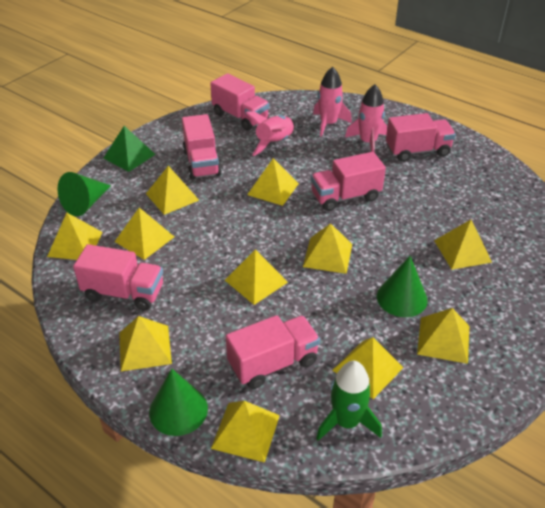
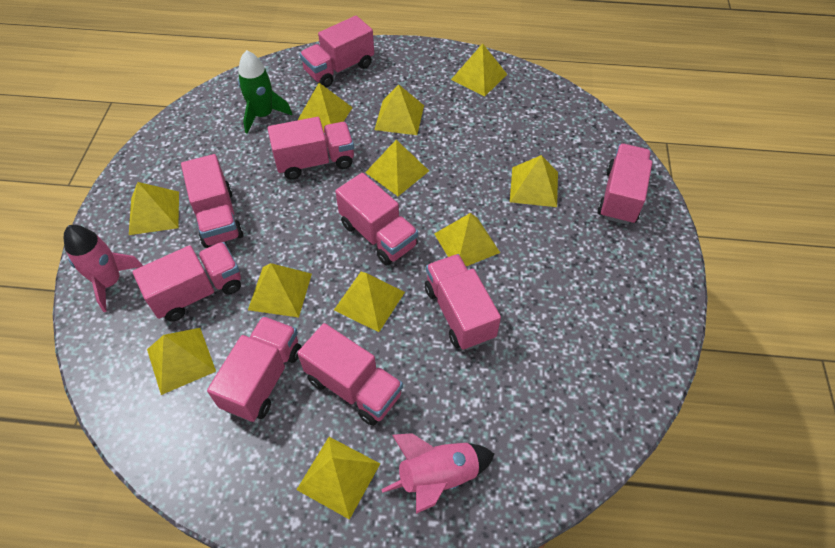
green cone: [57,172,111,216] [149,368,208,436] [377,256,428,317] = 3 -> none = 0
green pyramid: [103,126,156,172] = 1 -> none = 0
pink rocket: [245,111,295,156] [313,67,352,137] [345,84,387,152] = 3 -> [64,225,143,312] [381,433,495,514] = 2
pink truck: [73,244,163,311] [182,114,222,180] [210,73,270,131] [226,315,320,389] [311,152,386,211] [386,113,456,162] = 6 -> [133,242,241,322] [181,154,243,248] [207,316,301,422] [267,117,354,180] [297,323,403,426] [300,16,374,88] [335,173,418,266] [425,254,501,350] [598,144,652,225] = 9

